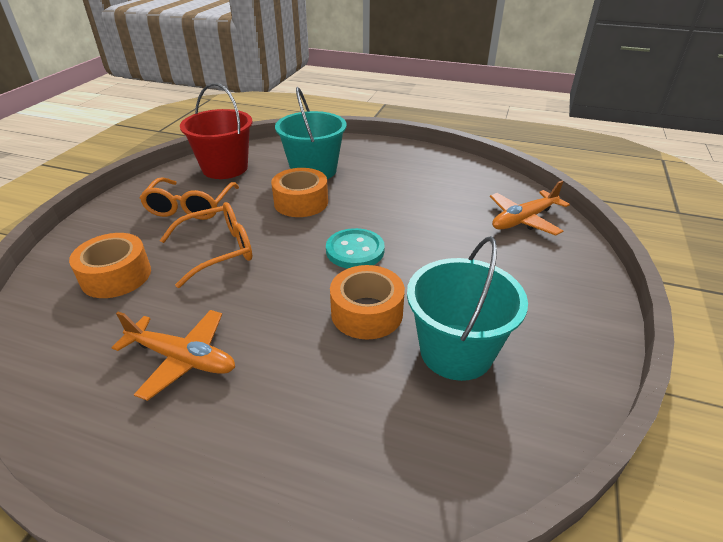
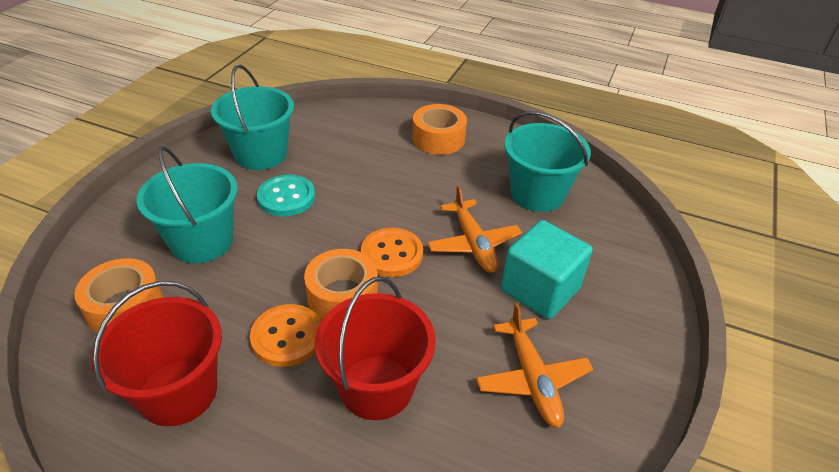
orange button: none = 0 -> [250,304,321,367] [361,228,423,277] = 2
orange glasses: [140,178,239,220] [160,202,252,288] = 2 -> none = 0
red bucket: [180,83,252,179] = 1 -> [91,281,222,426] [315,277,436,420] = 2
turquoise bucket: [275,87,346,179] [407,236,528,381] = 2 -> [137,146,238,263] [211,65,294,170] [505,111,591,212] = 3
turquoise cube: none = 0 -> [501,220,593,319] = 1

